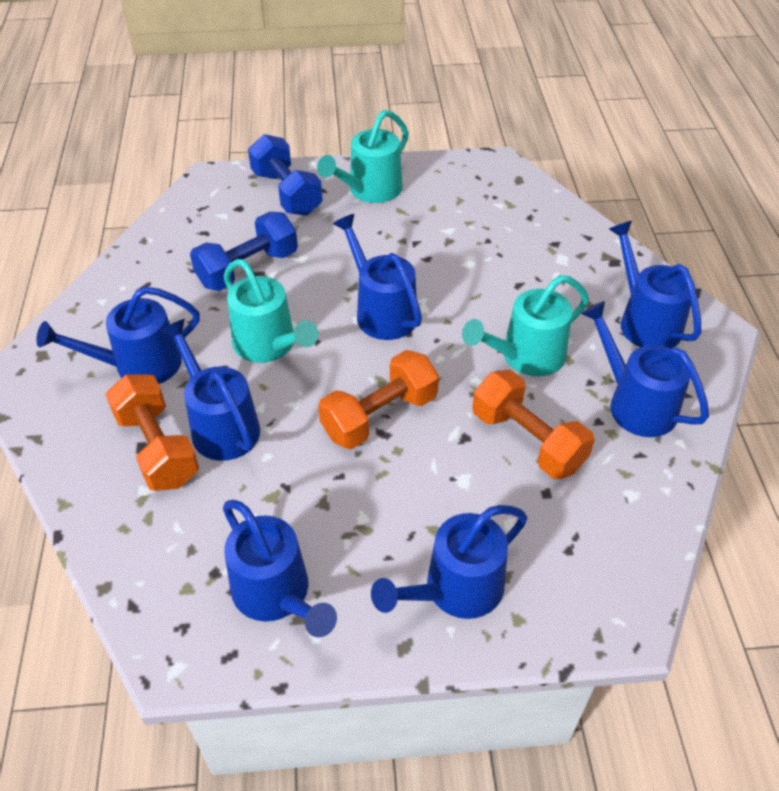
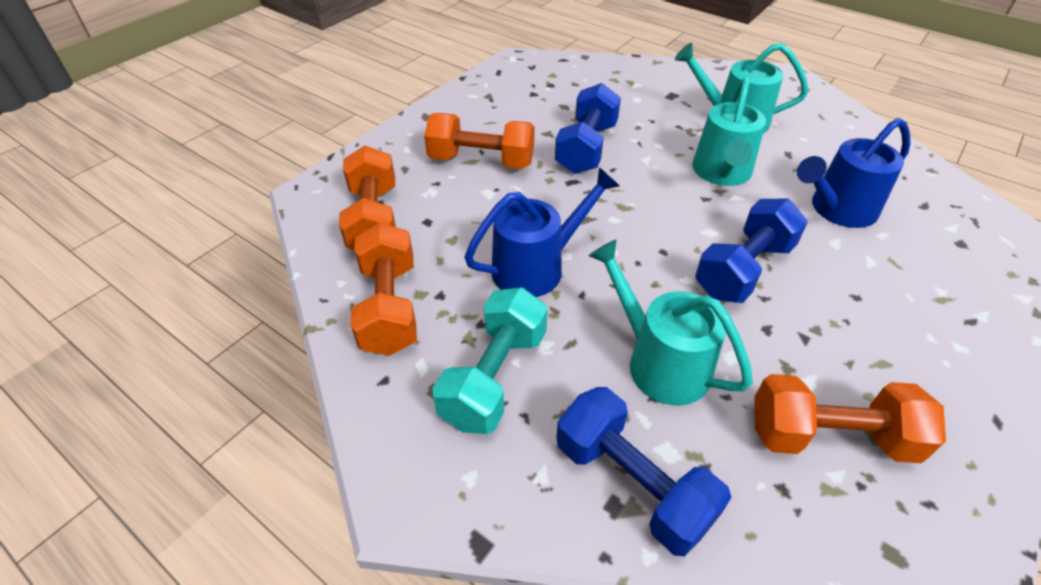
blue dumbbell: [190,212,298,291] [248,134,323,216] = 2 -> [555,83,621,174] [556,387,731,557] [695,198,808,303] = 3
blue watering can: [36,287,200,384] [160,319,260,461] [223,500,337,637] [333,214,422,340] [371,505,527,619] [581,301,709,437] [609,221,701,348] = 7 -> [464,167,619,297] [797,118,910,228] = 2
orange dumbbell: [105,374,199,491] [318,350,439,449] [472,370,595,479] = 3 -> [339,145,396,250] [351,222,417,356] [424,113,535,169] [754,374,946,463] = 4
turquoise dumbbell: none = 0 -> [432,287,548,434] = 1

